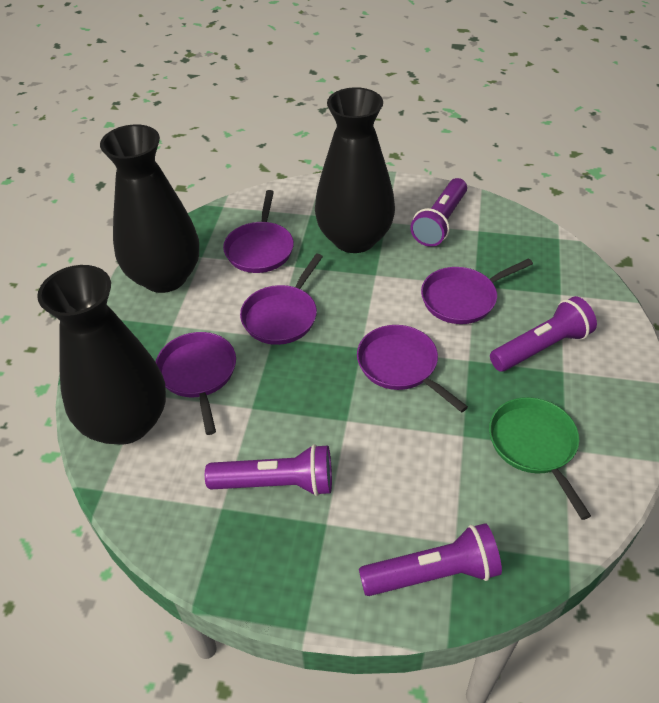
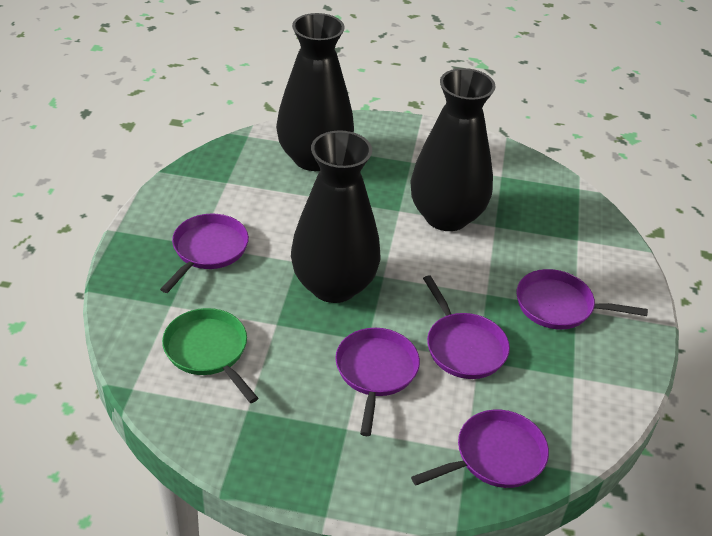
purple flashlight: [205,444,332,496] [359,523,502,596] [410,178,467,247] [490,296,597,372] = 4 -> none = 0

